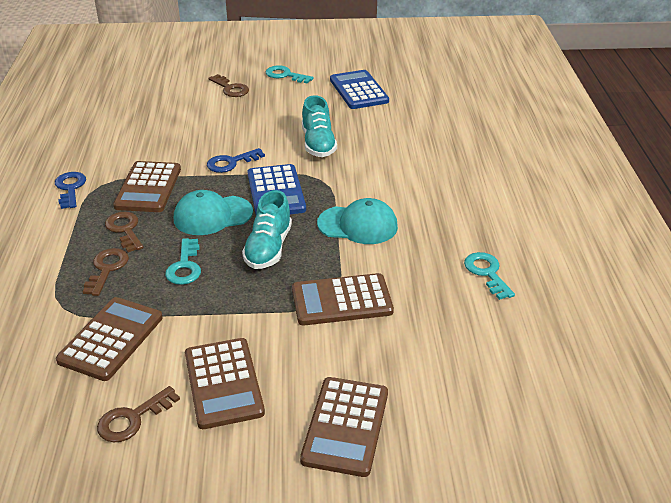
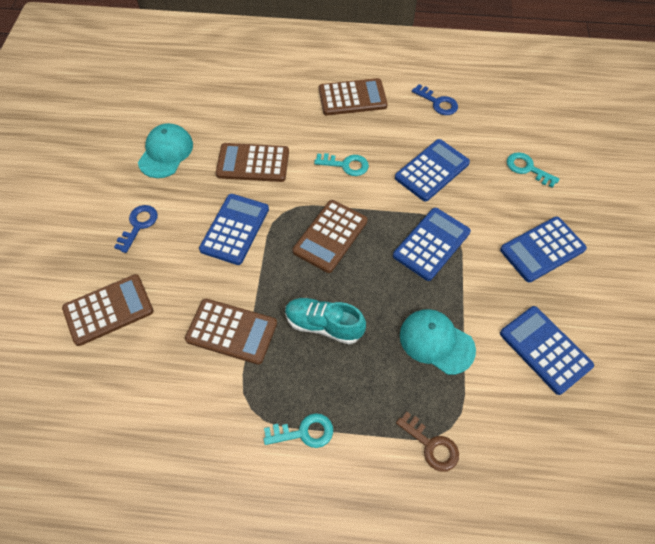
blue calculator: [247,164,306,214] [330,70,389,109] = 2 -> [199,194,269,265] [393,208,471,281] [395,139,470,202] [500,217,587,283] [500,306,594,395] = 5
brown key: [82,248,129,296] [97,386,180,442] [105,212,143,252] [208,74,249,97] = 4 -> [396,412,459,472] = 1
turquoise shoe: [242,190,292,269] [302,95,337,157] = 2 -> [285,298,366,344] = 1

